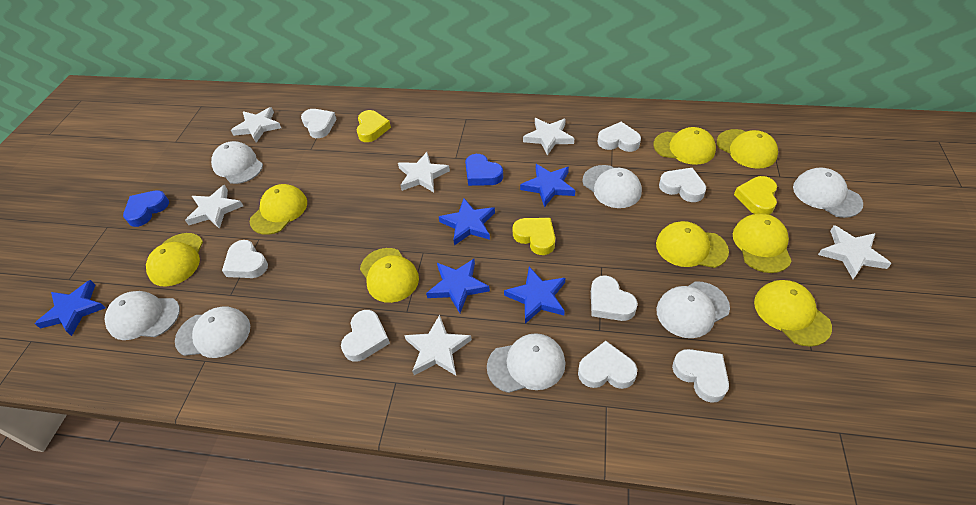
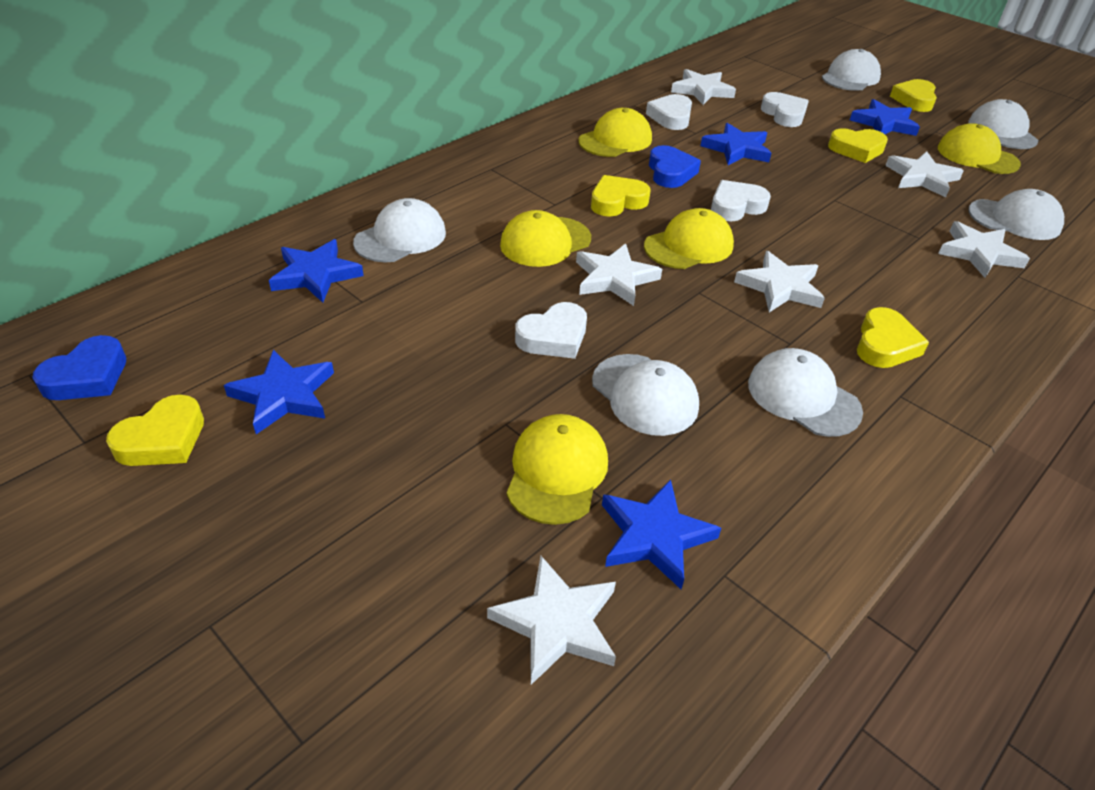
white cap: [104,291,180,340] [175,306,250,358] [211,141,263,184] [487,333,565,393] [582,165,642,208] [656,281,730,338] [793,167,863,218] = 7 -> [353,198,446,262] [592,354,699,436] [748,348,863,437] [822,49,881,91] [968,99,1038,149] [968,189,1064,240] = 6
white heart: [222,240,268,278] [301,109,336,138] [341,310,390,362] [578,341,637,389] [591,275,638,321] [598,122,641,152] [659,168,706,202] [672,349,729,403] = 8 -> [515,302,587,359] [646,94,692,130] [711,180,771,221] [761,92,809,127] = 4
yellow cap: [146,233,203,287] [250,184,307,235] [360,248,419,303] [653,127,716,165] [656,221,729,268] [717,129,778,169] [733,213,792,273] [754,280,832,347] = 8 -> [500,210,591,267] [506,414,608,525] [578,108,652,157] [644,208,734,269] [938,123,1021,174] = 5
yellow heart: [356,110,391,142] [512,218,555,255] [734,176,777,215] = 3 -> [106,395,204,466] [591,175,650,217] [828,128,888,163] [857,307,929,368] [890,79,937,112] = 5

